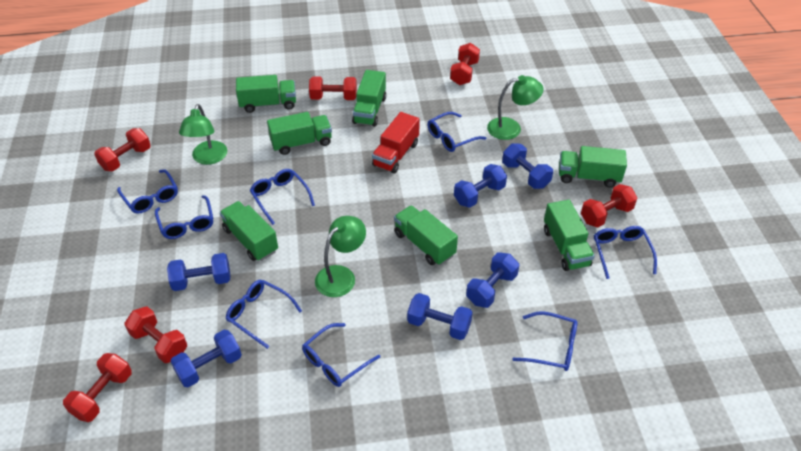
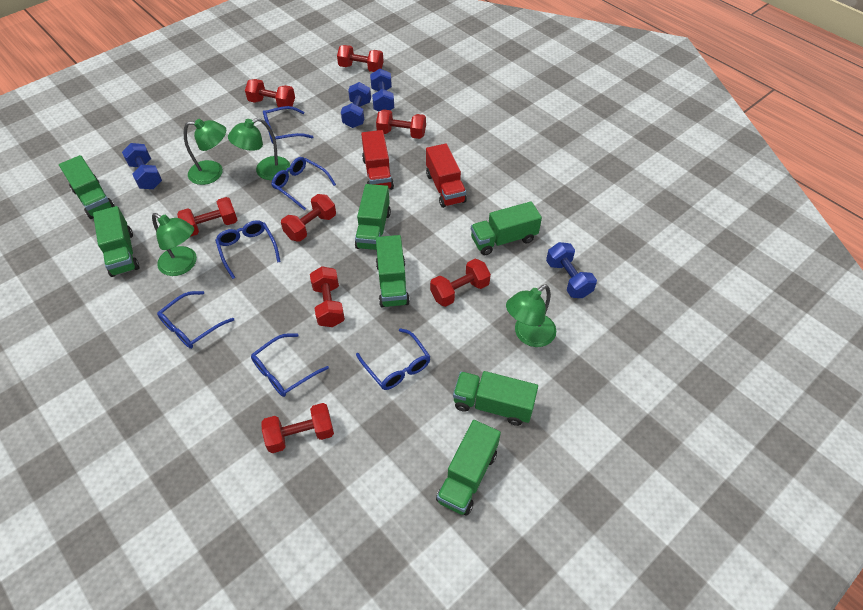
blue dumbbell: [167,253,231,291] [170,330,242,387] [407,293,473,340] [454,164,507,208] [466,252,519,308] [502,143,553,189] = 6 -> [122,143,162,189] [341,82,371,128] [370,69,394,111] [546,242,597,298] = 4
blue glasses: [117,169,178,213] [155,195,213,239] [225,280,302,349] [250,169,315,225] [302,323,380,387] [427,112,486,152] [512,311,578,371] [594,226,657,279] = 8 -> [157,291,234,349] [215,220,281,279] [251,333,329,397] [263,106,313,144] [271,157,336,211] [356,328,431,390] = 6
green lamp: [179,104,227,165] [315,216,366,297] [487,75,544,140] = 3 -> [152,213,197,276] [184,119,226,185] [228,118,290,180] [506,284,556,347] = 4
red dumbbell: [63,353,132,422] [94,128,151,171] [124,306,187,363] [309,76,357,100] [450,43,480,85] [581,184,637,227] = 6 -> [177,197,237,237] [245,79,295,108] [261,403,334,453] [281,194,336,242] [310,266,345,327] [337,45,384,72] [376,109,426,139] [430,259,491,307] = 8
red truck: [372,112,420,173] = 1 -> [361,130,394,190] [426,143,467,208] = 2

